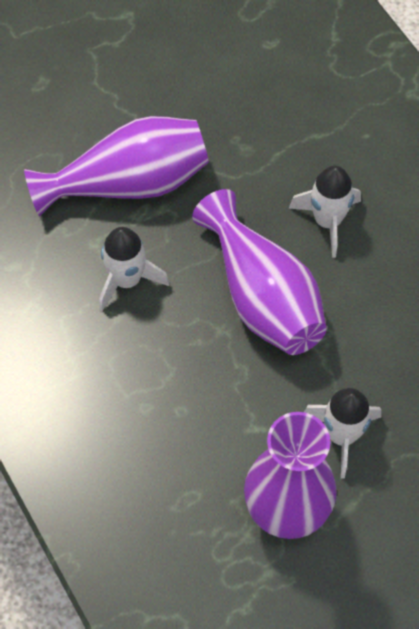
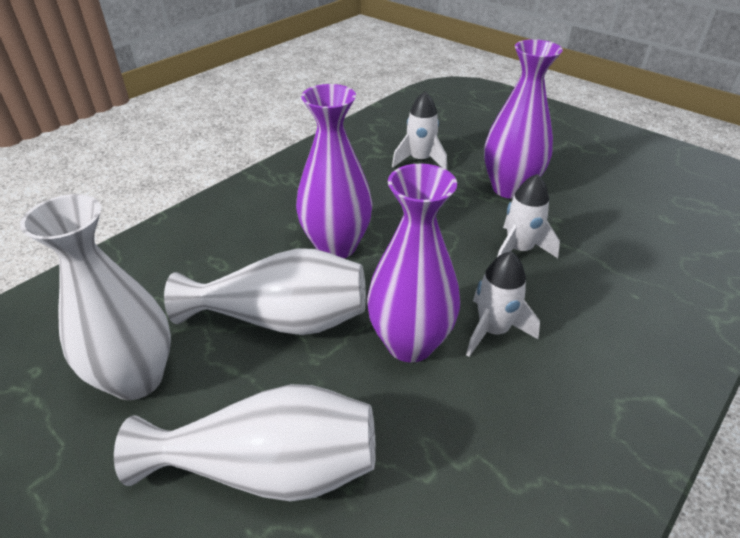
white vase: none = 0 -> [20,194,171,400] [114,384,376,501] [164,248,366,335] = 3

